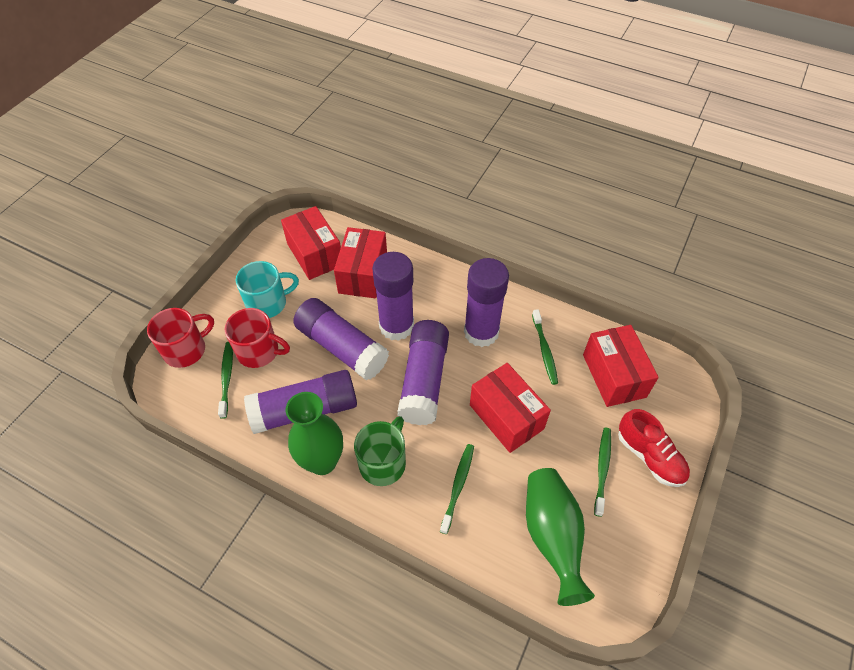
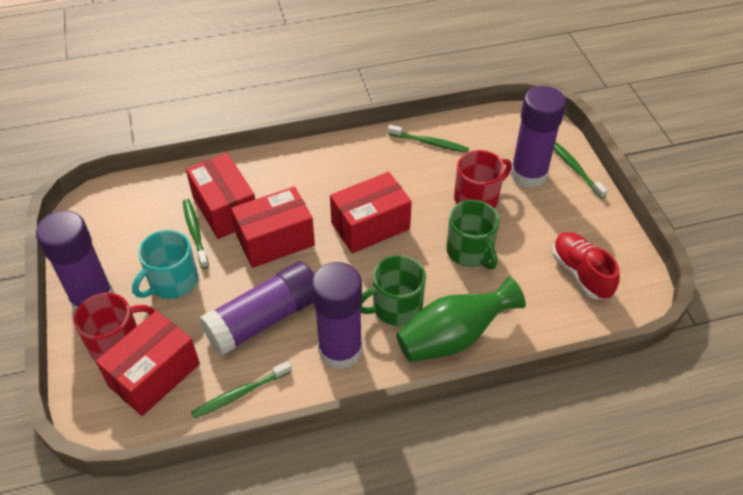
green mug: [354,416,406,486] = 1 -> [361,255,426,326] [446,200,499,270] = 2
green vase: [286,392,343,475] [526,468,595,606] = 2 -> [396,277,526,362] = 1
purple glue stick: [244,370,357,434] [293,298,389,380] [372,252,414,341] [397,320,449,425] [464,258,509,347] = 5 -> [36,210,114,312] [199,261,314,356] [311,262,362,370] [511,86,566,188] = 4

